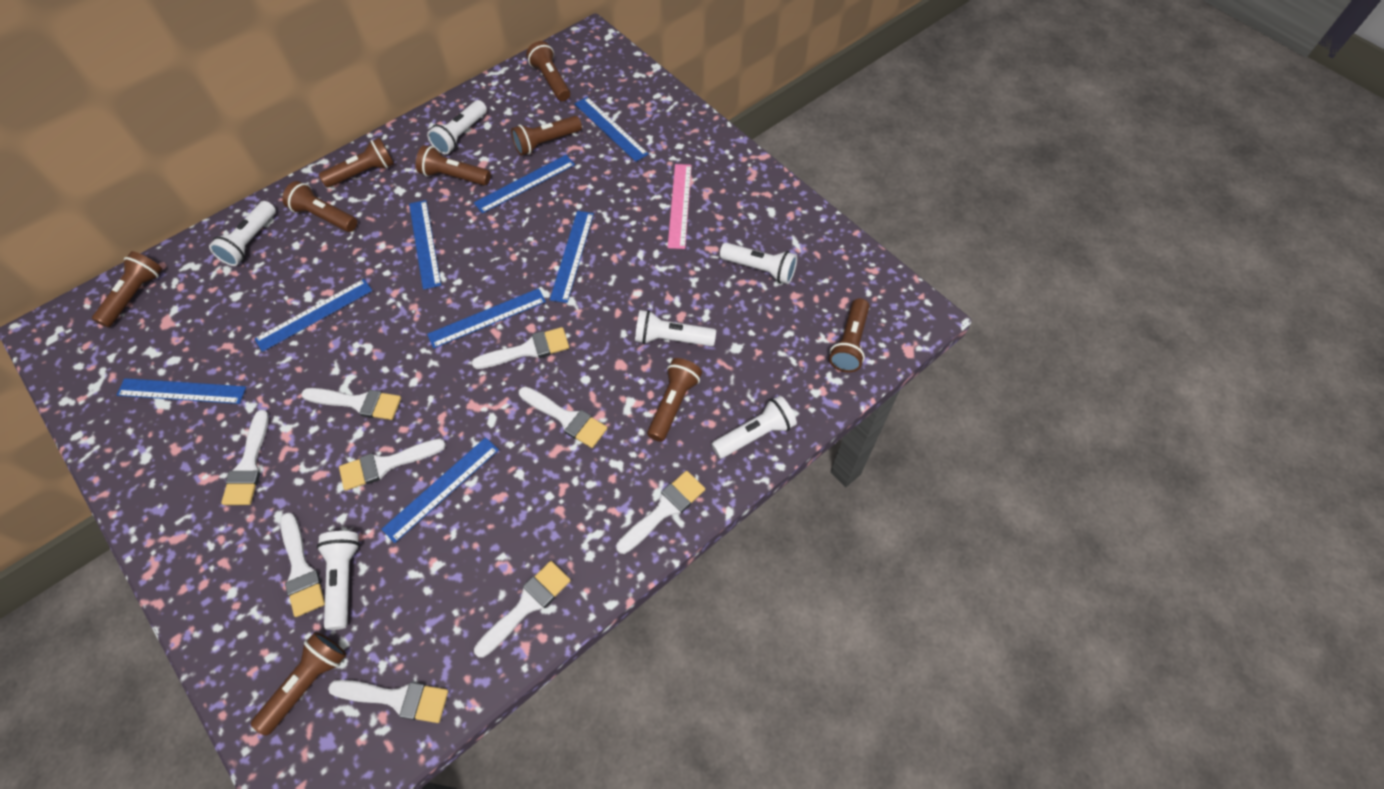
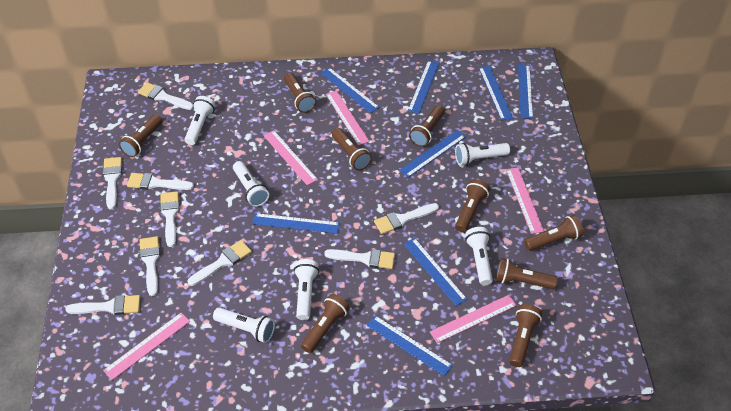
pink ruler: [668,164,692,249] = 1 -> [103,313,190,380] [263,130,318,185] [326,90,369,145] [430,295,517,343] [506,167,544,234] = 5

